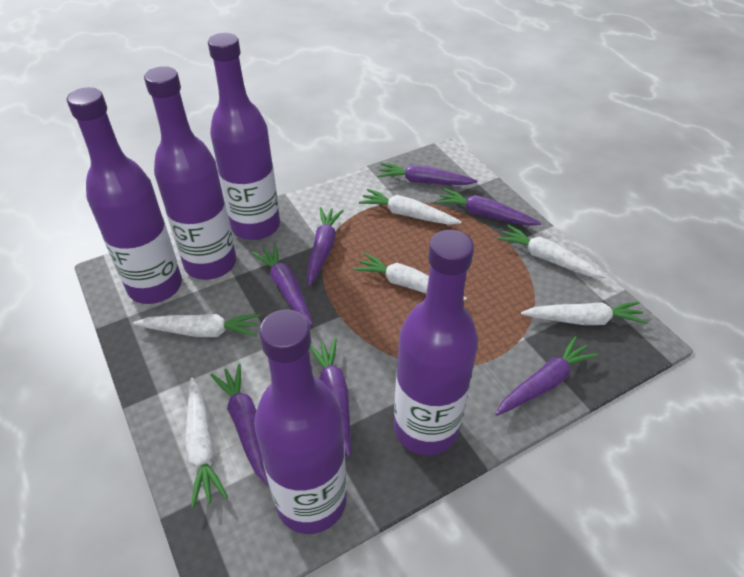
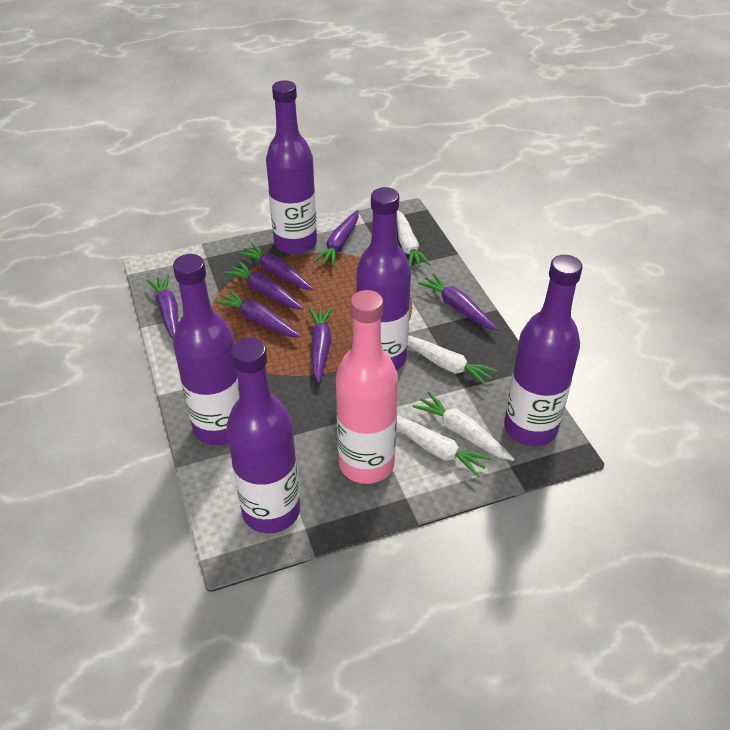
pink bottle: none = 0 -> [336,290,398,484] = 1
white carrot: [133,314,260,337] [185,377,228,508] [354,253,467,300] [359,189,462,225] [497,225,607,278] [521,302,648,325] = 6 -> [397,210,431,268] [397,416,492,478] [407,336,498,386] [413,392,515,461] = 4

